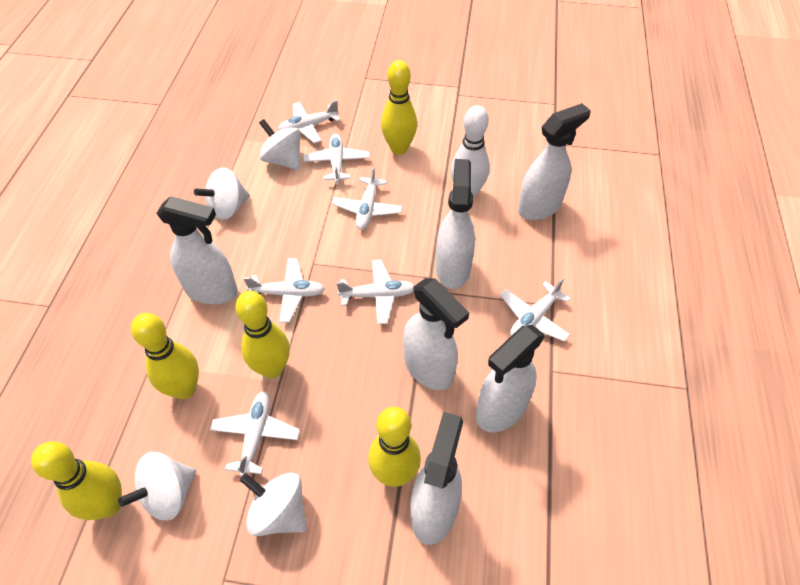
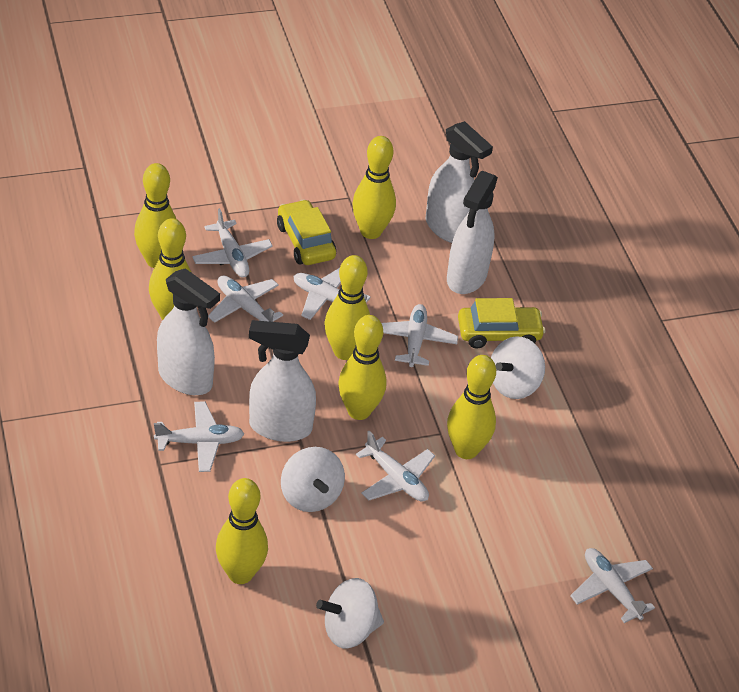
white bowling pin: [451,105,490,198] = 1 -> none = 0
white spinning top: [118,452,196,521] [194,167,250,220] [240,473,307,536] [259,119,300,170] = 4 -> [281,447,345,512] [316,578,384,648] [491,336,545,399] = 3
white spray bottle: [156,196,238,304] [403,278,469,390] [410,412,463,545] [436,159,475,289] [476,325,545,432] [518,103,591,220] = 6 -> [157,268,220,395] [249,320,316,442] [426,121,493,243] [447,171,498,294] = 4
yellow bowling pin: [31,441,122,520] [131,313,199,399] [235,291,290,379] [368,407,421,487] [381,60,417,155] = 5 -> [134,163,176,268] [149,218,192,320] [216,478,268,584] [325,255,370,360] [338,315,386,420] [352,136,396,239] [447,355,496,459] = 7
yellow car: none = 0 -> [277,199,336,265] [458,298,545,349] = 2

